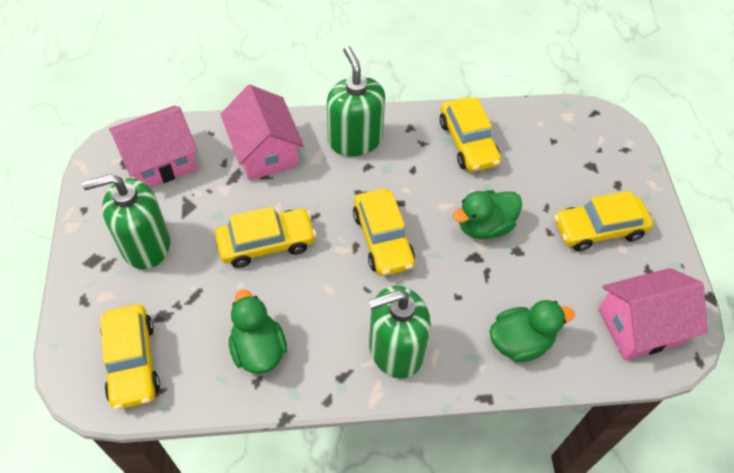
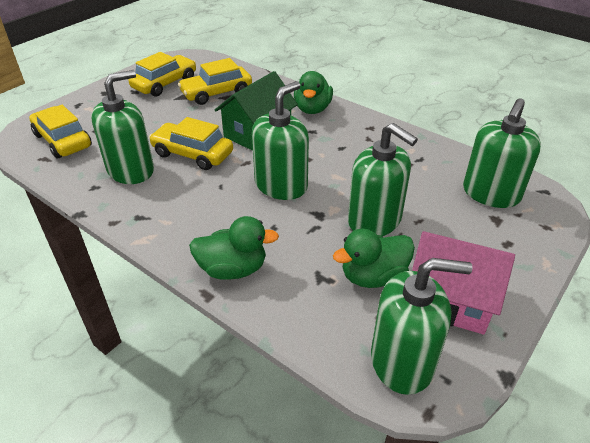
green house: none = 0 -> [215,71,298,151] = 1
green soap dispenser: [82,174,170,270] [327,46,385,156] [368,285,431,379] = 3 -> [91,70,154,184] [252,81,309,200] [348,123,418,236] [371,258,473,395] [463,98,541,208] = 5
pink house: [109,106,198,187] [220,85,304,180] [598,268,708,360] = 3 -> [412,231,515,334] = 1
yellow car: [100,304,160,409] [215,207,316,268] [353,189,415,276] [440,97,501,172] [554,191,653,251] = 5 -> [29,105,92,158] [128,52,196,97] [149,117,233,170] [178,58,252,105] = 4

